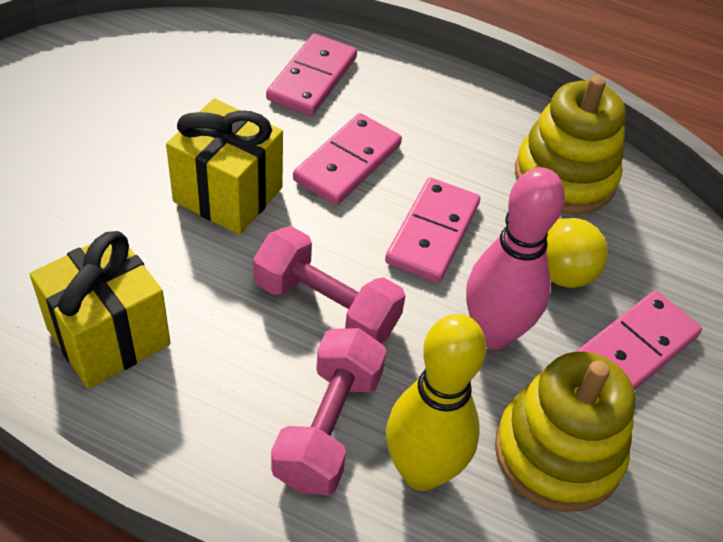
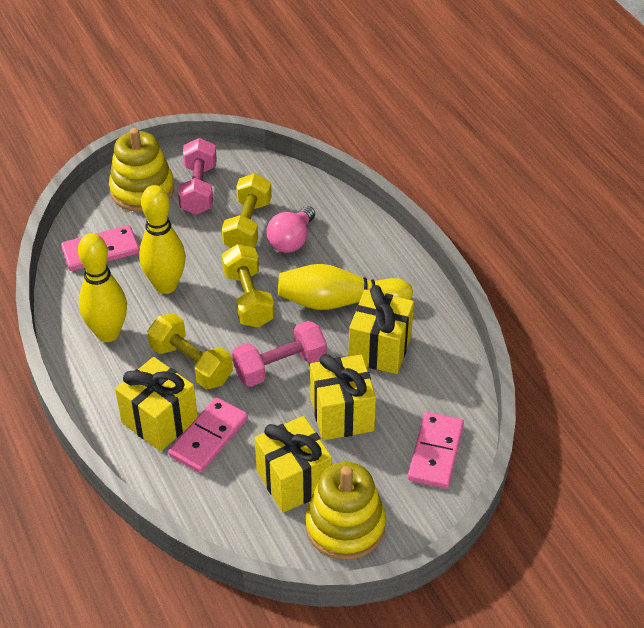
pink bowling pin: [466,167,565,350] = 1 -> none = 0
pink domino: [266,34,357,116] [293,113,402,205] [385,178,480,283] [576,290,702,391] = 4 -> [61,225,140,271] [168,397,248,473] [408,412,464,489] = 3
pink light bulb: none = 0 -> [266,206,315,253] = 1
yellow bowling pin: [386,314,486,491] = 1 -> [78,233,127,342] [139,185,186,294] [278,264,413,310] = 3
yellow dumbbell: none = 0 -> [147,313,233,389] [222,173,272,248] [222,244,275,327] = 3
yellow gift: [30,231,171,389] [166,98,283,235] = 2 -> [115,357,198,451] [254,416,332,513] [310,354,376,440] [348,285,414,374] = 4
yellow light bulb: [505,211,608,288] = 1 -> none = 0

